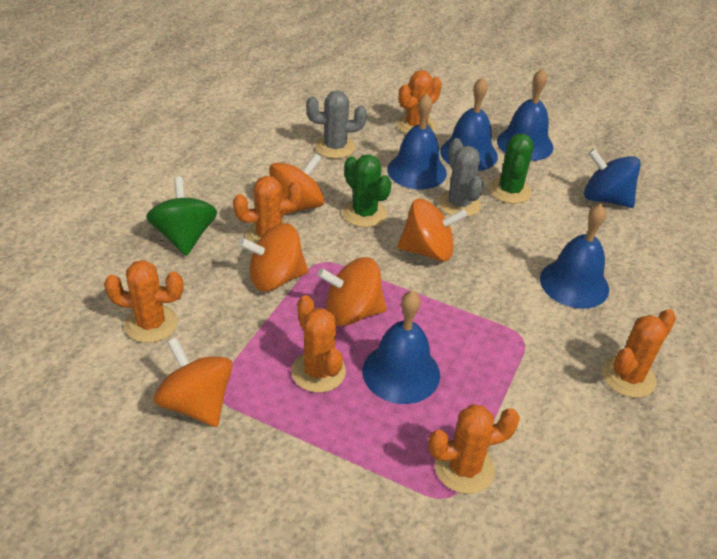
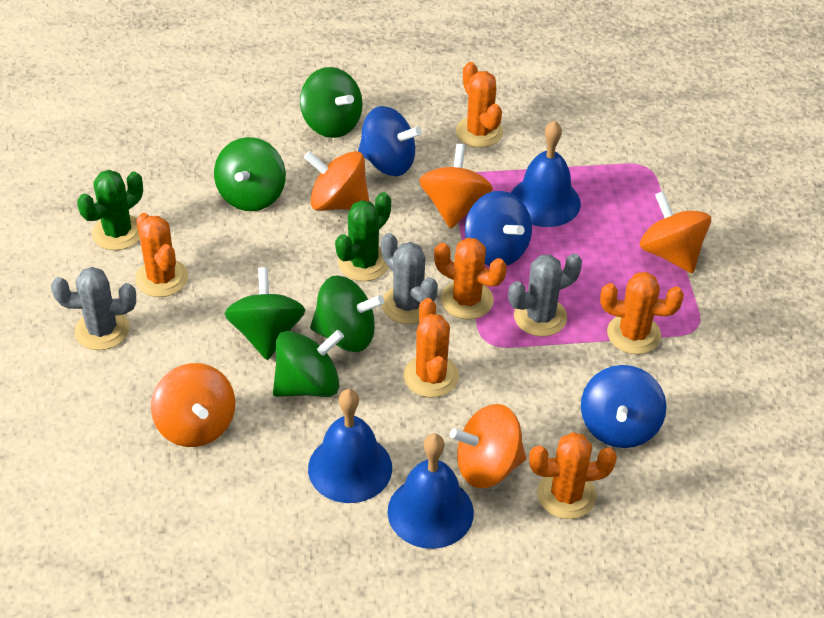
blue bell: [362,290,440,404] [387,93,447,190] [440,77,498,171] [497,69,553,161] [540,204,609,309] = 5 -> [308,389,392,503] [388,434,474,549] [511,120,581,227] = 3
blue spinning top: [584,149,641,208] = 1 -> [358,106,422,176] [465,191,532,266] [581,365,666,448] = 3
green spinning top: [146,177,217,256] = 1 -> [214,137,286,211] [224,267,305,360] [273,330,344,397] [300,67,363,138] [310,275,384,352] = 5
grey cactus: [306,90,367,159] [438,138,483,217] = 2 -> [51,267,136,350] [381,233,438,324] [508,253,582,336] = 3

